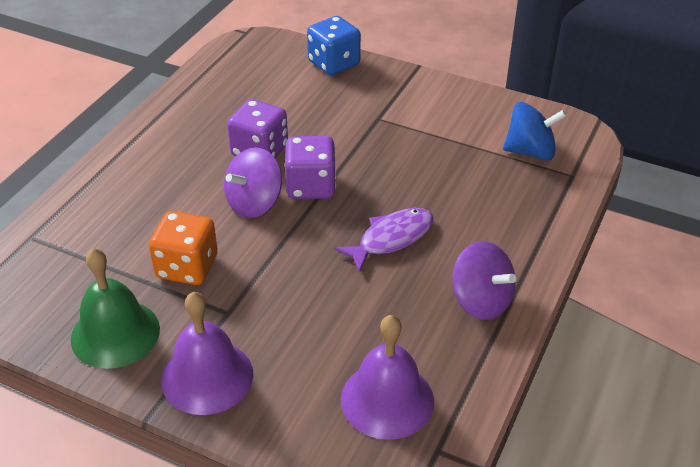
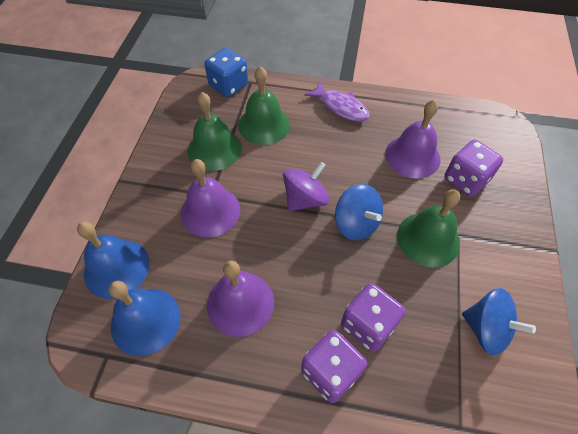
blue bell: none = 0 -> [77,221,149,299] [109,281,181,356] = 2
blue spinning top: [503,102,567,161] = 1 -> [335,184,383,240] [462,288,536,355] = 2
green bell: [71,248,160,369] = 1 -> [187,92,242,171] [238,66,290,145] [397,190,460,267] = 3
orange dice: [149,211,218,285] = 1 -> none = 0
purple bell: [161,292,253,415] [341,315,434,440] = 2 -> [181,159,240,237] [207,261,274,337] [385,100,441,178] = 3
purple dice: [227,99,288,158] [285,136,336,199] = 2 -> [301,330,367,403] [341,283,405,352] [445,140,503,197] = 3
purple spinning top: [224,147,282,218] [452,241,516,320] = 2 -> [283,162,330,211] = 1

